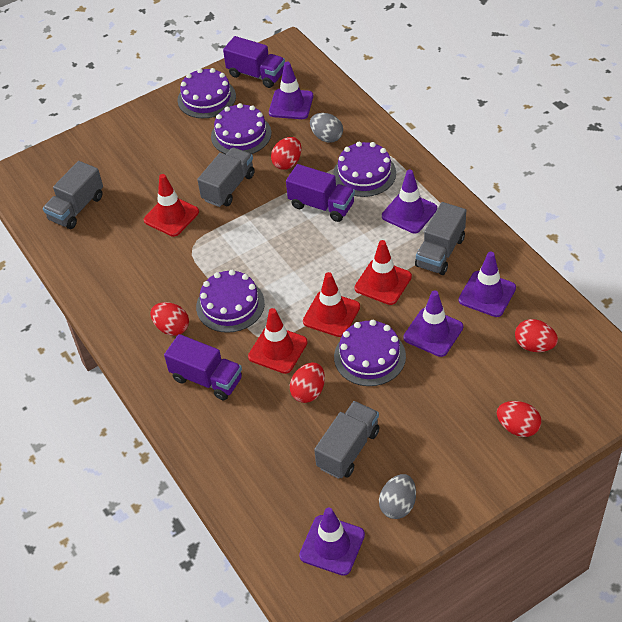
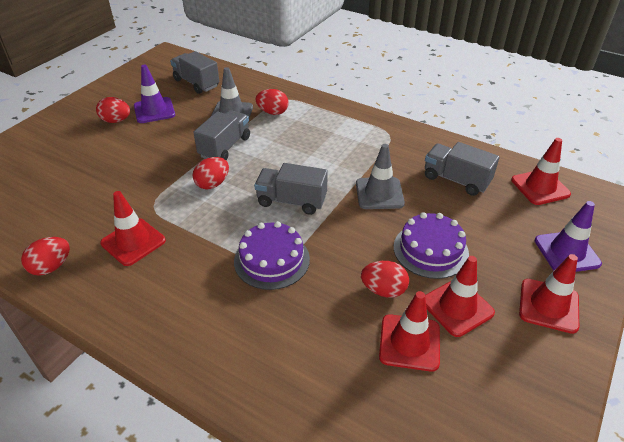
grey egg: [310,113,343,142] [379,474,416,519] = 2 -> none = 0
grey traffic cone: none = 0 -> [211,67,253,117] [356,144,405,209] = 2
purple cake: [178,68,236,118] [196,270,265,333] [211,103,271,154] [333,142,396,197] [334,320,406,386] = 5 -> [234,221,310,290] [394,212,469,279] = 2
purple traffic cone: [269,62,313,119] [299,508,365,576] [382,170,437,233] [403,290,463,357] [459,252,516,317] = 5 -> [134,65,175,123] [535,201,602,272] = 2
purple truck: [164,334,242,400] [223,36,285,88] [286,164,355,222] = 3 -> none = 0
red traffic cone: [144,174,199,237] [248,308,308,374] [303,272,360,337] [355,240,412,305] = 4 -> [100,191,166,266] [379,291,440,372] [425,256,495,337] [511,138,571,205] [519,254,579,334] = 5

